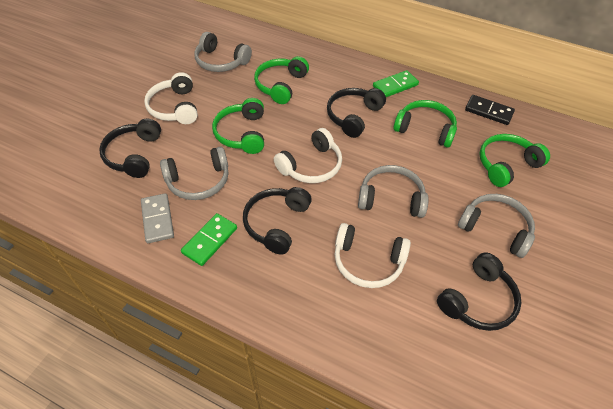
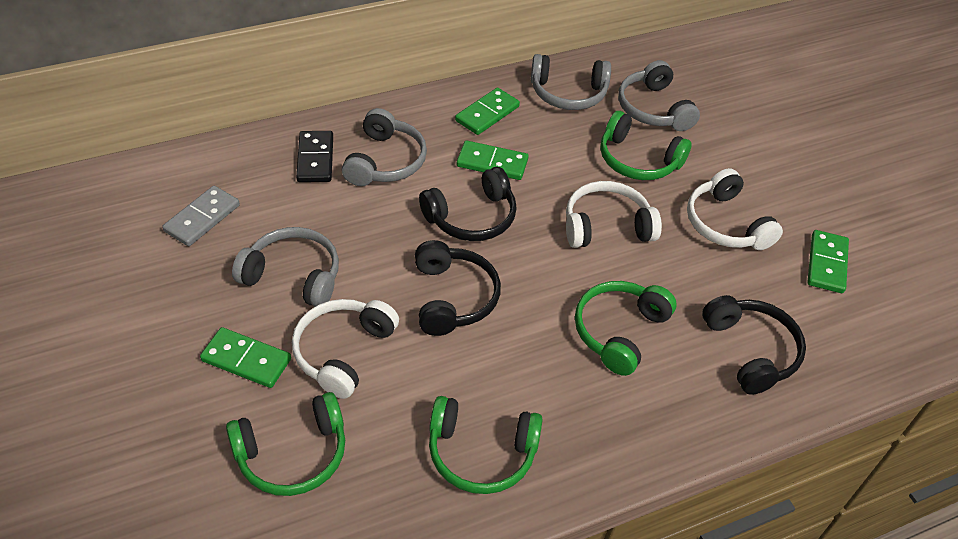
black headphones: [99,119,161,178] [243,187,312,255] [327,88,386,138] [437,253,522,331] = 4 -> [415,240,501,336] [419,167,517,241] [702,295,806,395] = 3
green domino: [181,213,237,266] [373,70,419,97] = 2 -> [200,327,291,388] [455,88,520,135] [457,141,529,180] [807,230,849,293] = 4

